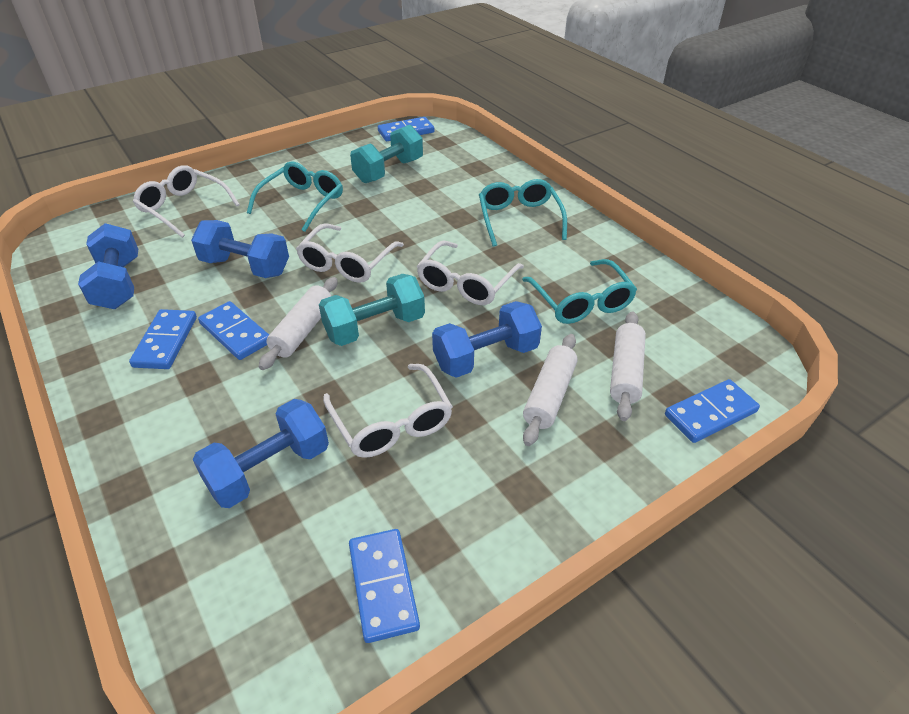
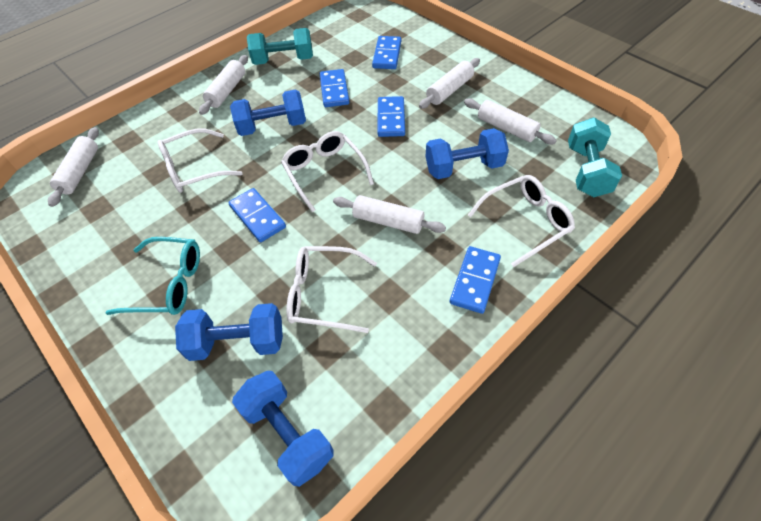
turquoise glasses: [247,161,343,232] [479,179,567,247] [522,259,637,324] = 3 -> [106,237,200,315] = 1
white rolling pin: [259,277,338,370] [523,334,578,446] [610,312,646,421] = 3 -> [48,127,99,207] [199,55,248,115] [333,195,446,234] [419,58,480,109] [464,98,557,144] = 5

